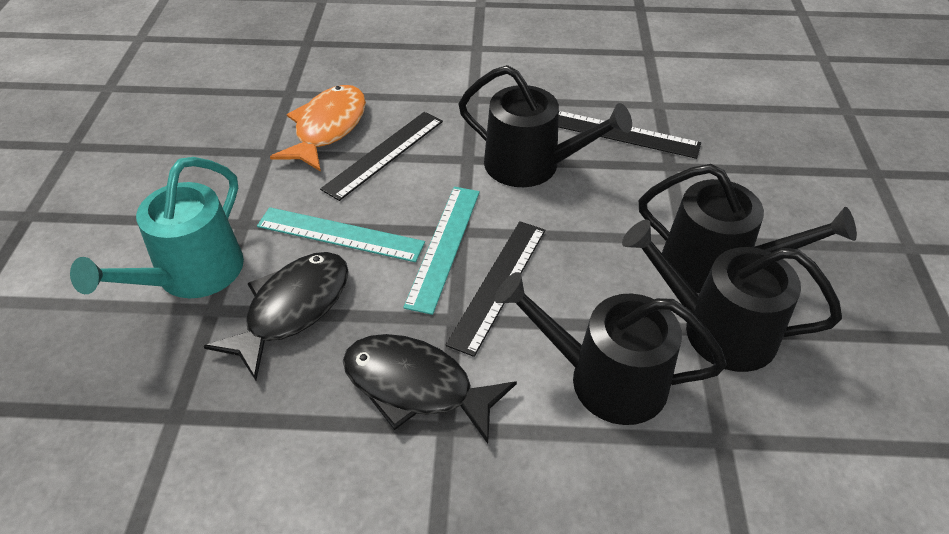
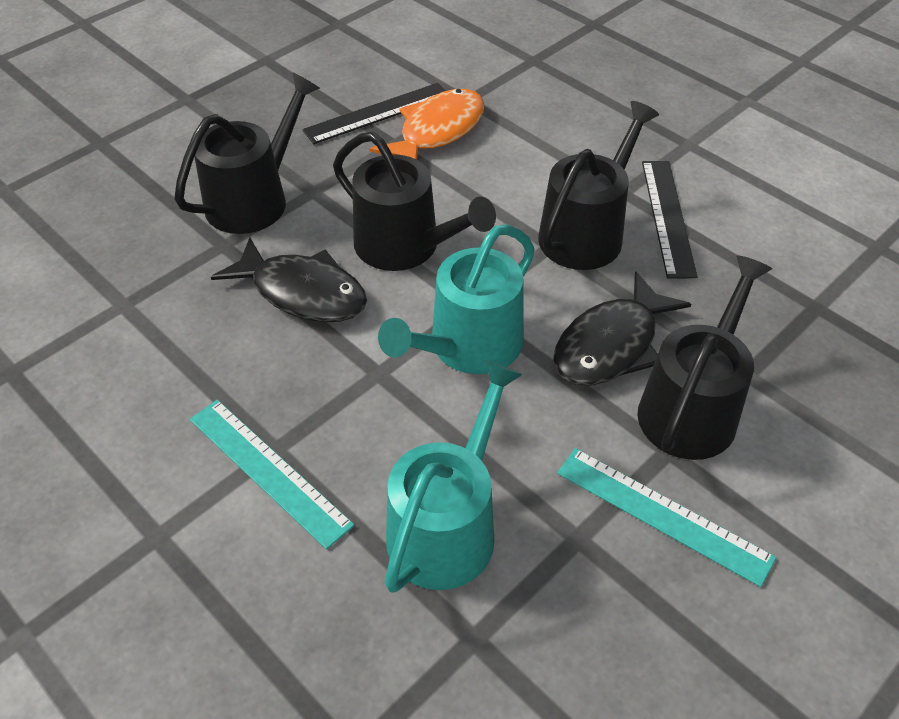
black ruler: [320,112,443,201] [445,221,545,357] [558,111,701,159] = 3 -> [302,83,446,144] [642,161,698,278] = 2
turquoise watering can: [70,157,244,298] = 1 -> [378,224,535,374] [385,360,523,593] = 2

